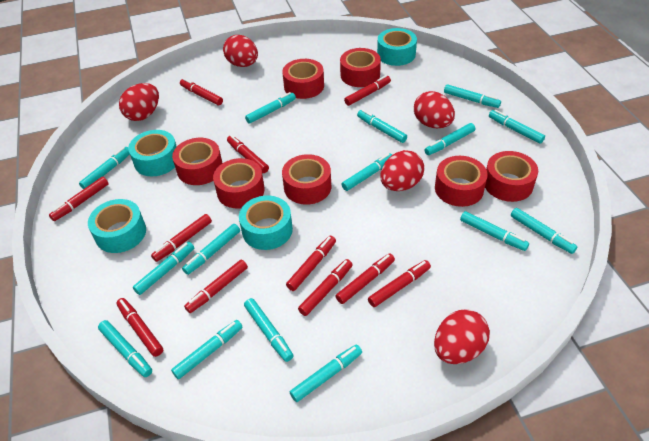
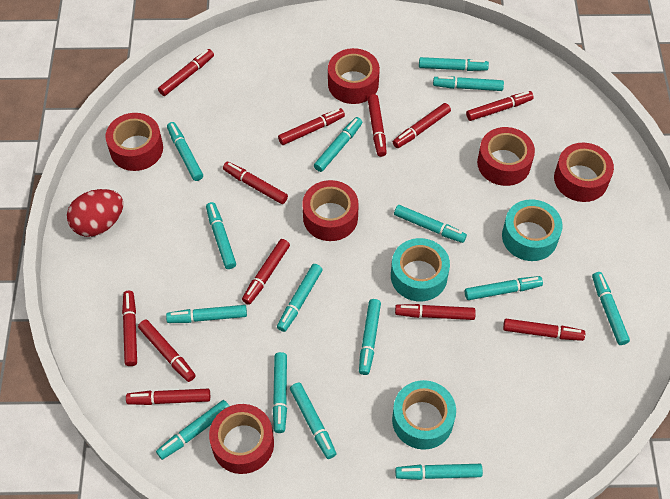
red egg: [119,83,159,121] [223,35,258,67] [380,150,424,191] [414,91,455,128] [434,309,490,364] = 5 -> [67,189,123,237] = 1
red marker: [49,177,109,221] [116,298,163,357] [151,214,212,262] [180,78,223,105] [184,260,248,313] [227,135,269,173] [286,236,336,291] [298,259,353,316] [336,253,395,304] [344,75,391,106] [368,260,431,307] = 11 -> [122,291,137,366] [126,389,210,405] [138,320,196,382] [158,49,214,96] [223,162,288,204] [242,239,290,305] [278,108,345,145] [368,94,387,157] [393,103,451,148] [395,304,476,320] [466,91,534,121] [503,319,585,341] = 12
red tape: [172,138,222,185] [213,158,264,209] [282,59,324,99] [282,154,331,205] [340,48,381,87] [435,156,488,207] [485,151,538,202] = 7 -> [106,113,163,171] [209,404,274,474] [302,180,359,241] [328,48,380,104] [477,127,535,186] [554,143,614,202] = 6
turquoise tape: [88,199,146,253] [128,130,177,176] [239,196,293,250] [377,28,417,66] = 4 -> [391,238,450,301] [392,380,456,450] [502,199,563,261] = 3

